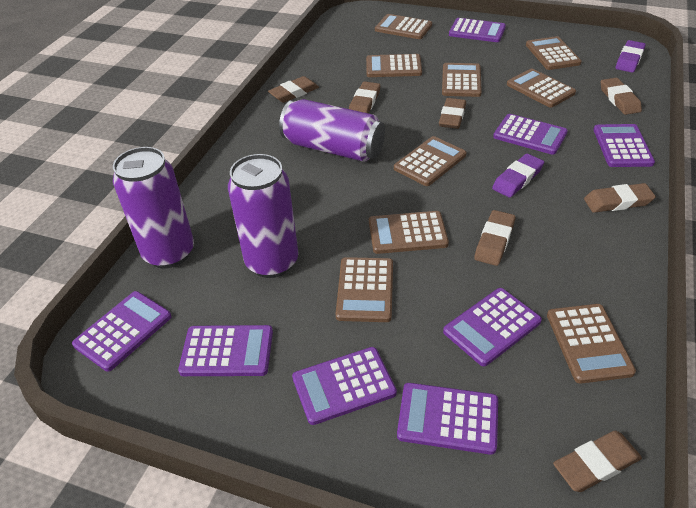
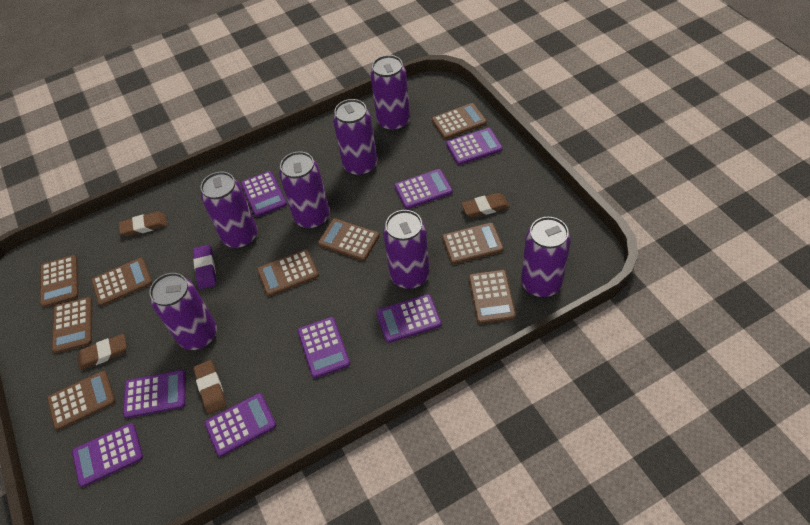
brown eraser: [268,76,319,103] [349,81,380,113] [439,98,466,129] [474,210,515,266] [553,431,642,492] [584,183,656,213] [601,78,642,115] = 7 -> [77,334,127,370] [119,212,167,236] [194,360,227,414] [461,193,510,218] = 4
purple can: [113,147,194,269] [228,154,298,278] [279,99,385,162] = 3 -> [149,273,217,350] [201,172,257,249] [279,151,330,229] [333,99,377,176] [370,55,410,132] [383,210,430,289] [521,217,571,298] = 7
purple eraser: [492,154,544,197] [616,40,646,72] = 2 -> [193,245,216,289] = 1

